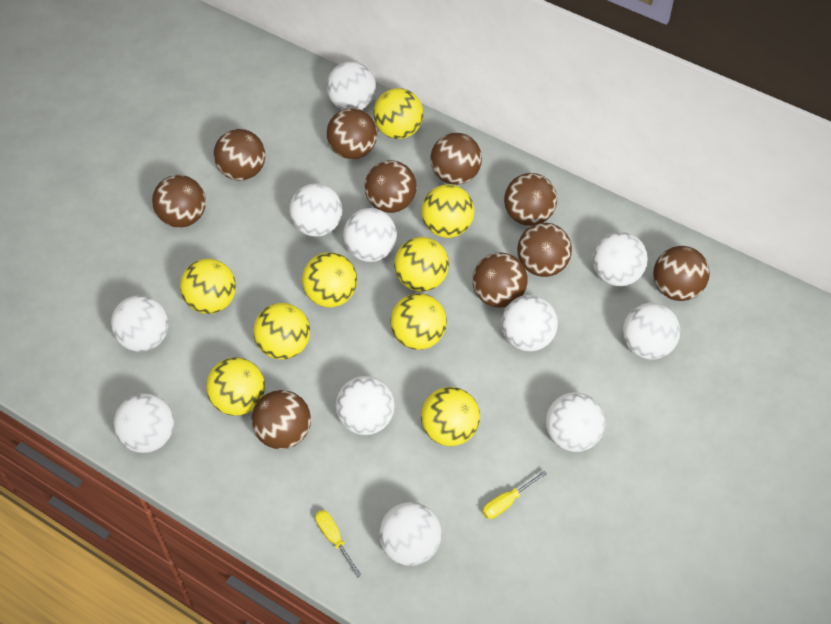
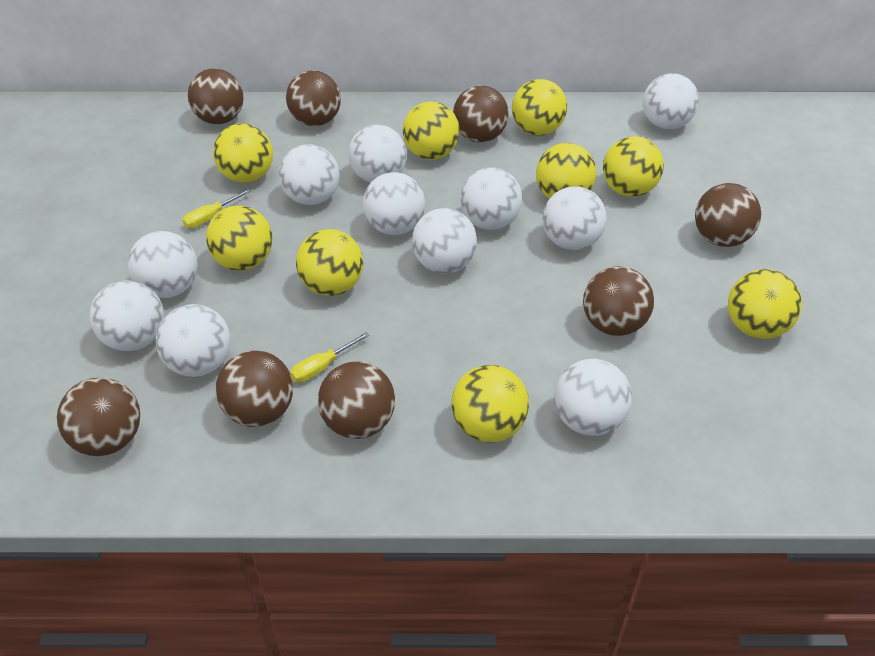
brown ball: [152,175,206,228] [214,129,265,181] [251,390,311,449] [326,108,377,159] [364,160,417,213] [430,133,482,185] [472,252,527,308] [504,173,557,226] [517,223,572,277] [653,246,710,301] = 10 -> [57,377,140,456] [188,68,244,124] [216,350,293,427] [286,70,341,126] [318,361,395,439] [453,85,508,143] [583,266,654,336] [695,183,761,247] = 8

